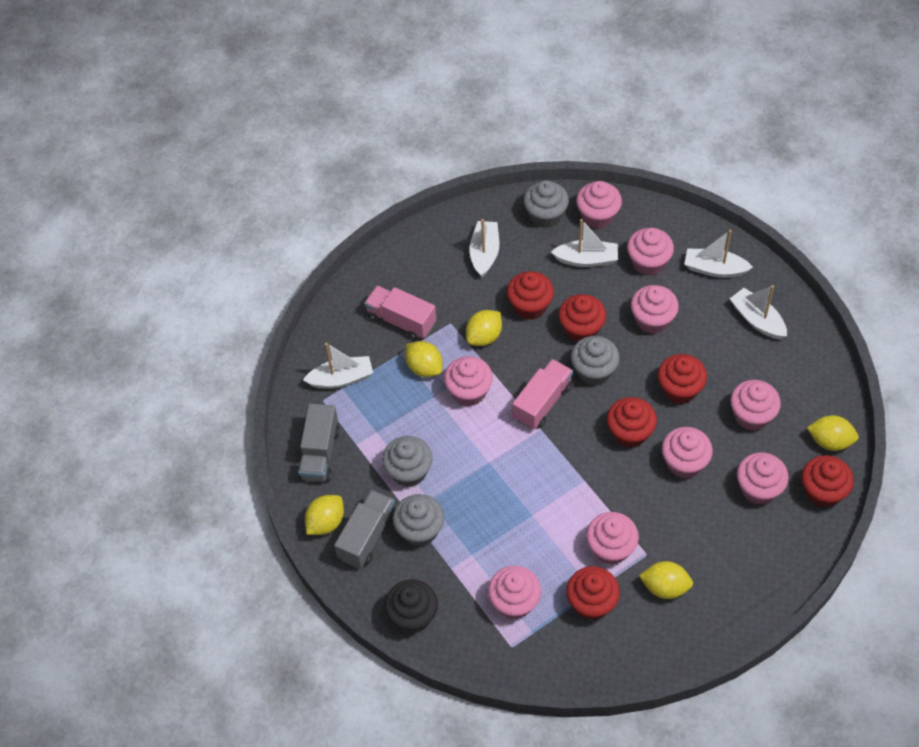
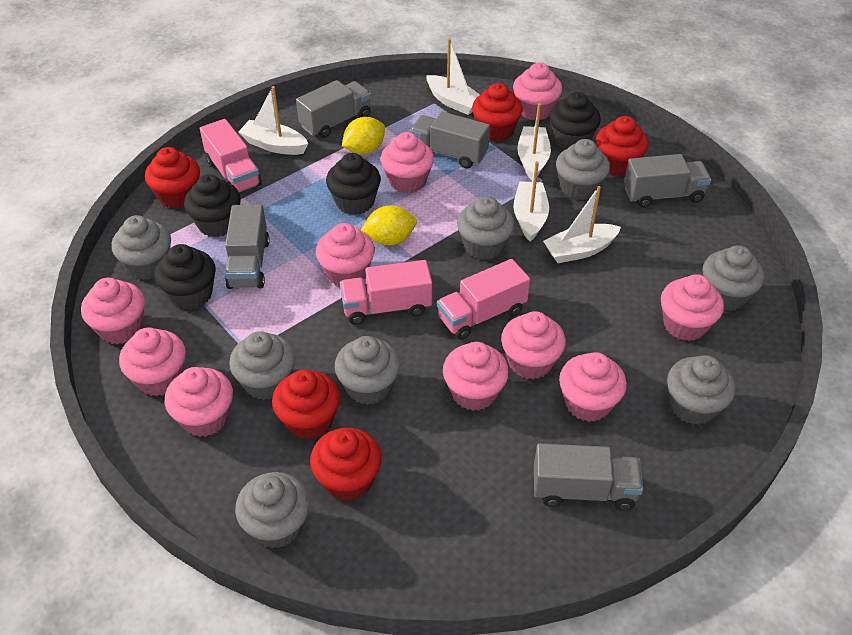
black cupcake: [385,579,438,633] = 1 -> [155,244,216,310] [184,174,241,237] [326,153,381,215] [549,92,601,150] = 4
grey cupcake: [382,436,433,487] [393,494,444,547] [523,180,569,228] [571,336,620,386] = 4 -> [111,215,171,280] [229,331,295,400] [235,472,310,548] [334,336,400,405] [457,196,514,260] [556,139,610,200] [667,355,736,425] [703,245,764,311] = 8
grey truck: [298,403,340,482] [334,490,395,568] = 2 -> [225,204,270,289] [296,80,371,138] [410,112,490,169] [534,443,643,511] [624,154,711,208] = 5
pink cupcake: [444,356,493,406] [488,566,541,619] [576,181,622,229] [586,512,639,565] [627,228,674,276] [631,285,679,334] [662,427,713,478] [730,380,781,431] [737,452,789,505] = 9 -> [81,278,145,344] [119,328,186,396] [165,367,233,437] [316,223,375,287] [381,132,434,193] [443,342,509,411] [501,311,566,379] [513,63,562,120] [559,352,627,422] [661,274,724,341] = 10
pink truck: [364,286,436,341] [512,359,573,430] = 2 -> [200,119,262,192] [340,260,432,325] [437,259,530,340] = 3
red cupcake: [507,271,554,320] [558,294,606,342] [566,566,620,620] [607,397,657,448] [657,354,707,404] [802,455,854,508] = 6 -> [145,147,200,209] [272,370,340,440] [310,428,382,501] [472,83,523,142] [596,116,649,176] = 5
yellow lemon: [305,495,344,535] [405,341,443,377] [466,310,502,346] [639,561,693,599] [807,415,859,451] = 5 -> [342,117,385,154] [360,205,417,245] = 2

